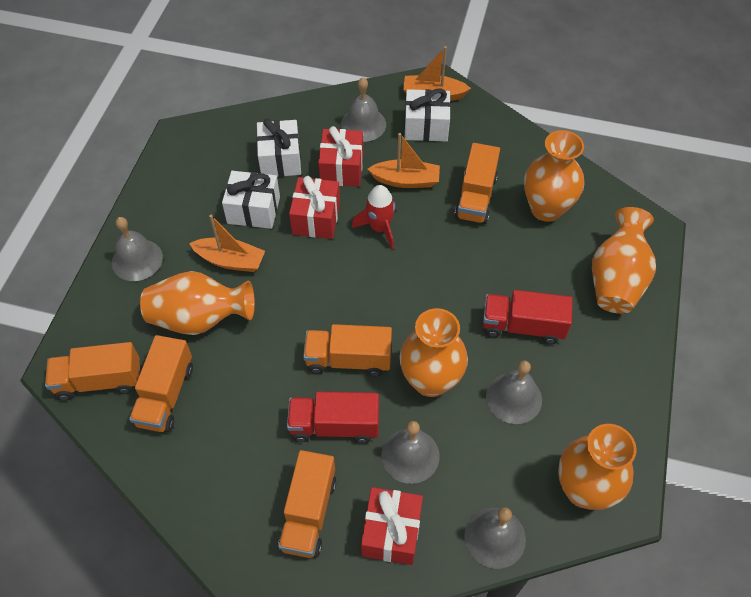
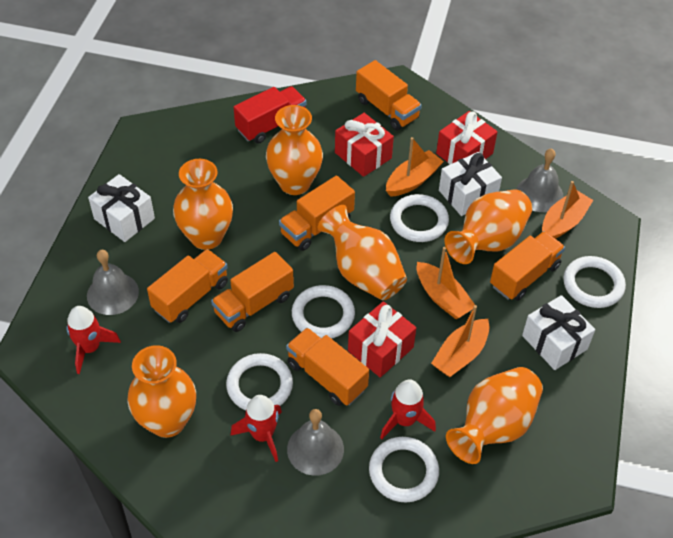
grey bell: [112,217,163,281] [341,77,386,142] [381,421,439,484] [464,507,526,569] [486,361,542,424] = 5 -> [87,250,139,315] [287,409,344,476] [516,149,564,212] = 3
orange boat: [189,215,265,272] [368,133,440,188] [403,46,471,101] = 3 -> [386,137,444,197] [417,247,475,319] [431,305,490,377] [542,181,593,239] = 4
orange truck: [45,342,140,400] [129,335,193,432] [278,450,336,558] [303,324,392,376] [454,143,500,224] = 5 -> [147,249,228,323] [211,252,294,332] [279,176,355,251] [286,328,369,406] [356,60,422,130] [490,231,565,301] = 6
orange vase: [140,271,255,335] [400,308,468,397] [524,130,584,222] [558,424,637,510] [592,207,656,314] = 5 -> [127,345,196,438] [173,159,233,250] [266,105,323,195] [318,205,407,300] [445,189,532,264] [446,367,543,464] = 6
red rocket: [352,185,396,249] = 1 -> [66,306,121,374] [230,395,282,462] [380,379,436,439] = 3
red truck: [287,392,379,443] [483,290,572,344] = 2 -> [234,86,307,144] = 1
white ring: none = 0 -> [226,353,293,410] [292,285,355,339] [369,437,439,502] [390,194,449,242] [563,256,626,308] = 5

